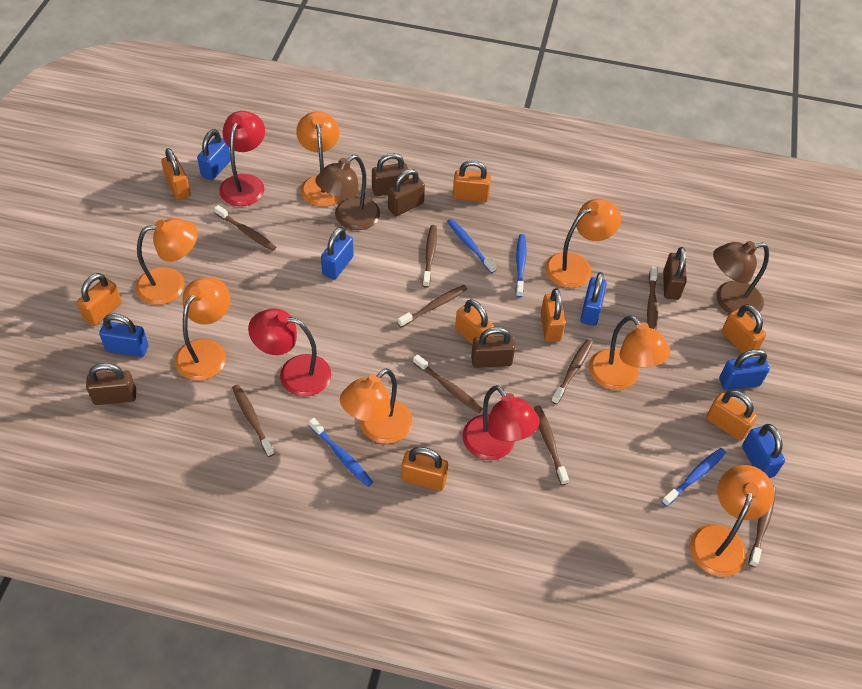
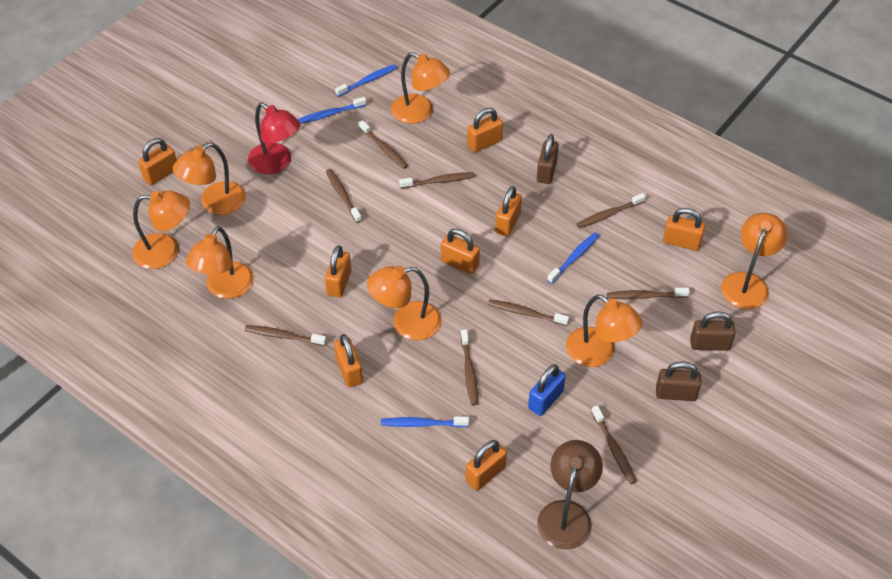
blue padlock: [99,314,148,357] [197,129,231,180] [321,227,353,279] [580,272,607,326] [719,349,770,390] [742,424,785,478] = 6 -> [528,364,566,416] = 1
brown lamp: [315,155,380,230] [713,241,769,317] = 2 -> [537,440,603,550] = 1
brown padlock: [86,363,136,405] [372,153,409,196] [388,169,425,216] [471,327,515,368] [663,247,687,300] = 5 -> [537,134,559,184] [656,361,701,401] [690,311,735,351] = 3
red lamp: [219,111,265,206] [248,308,331,397] [462,385,540,460] = 3 -> [248,103,300,174] = 1

